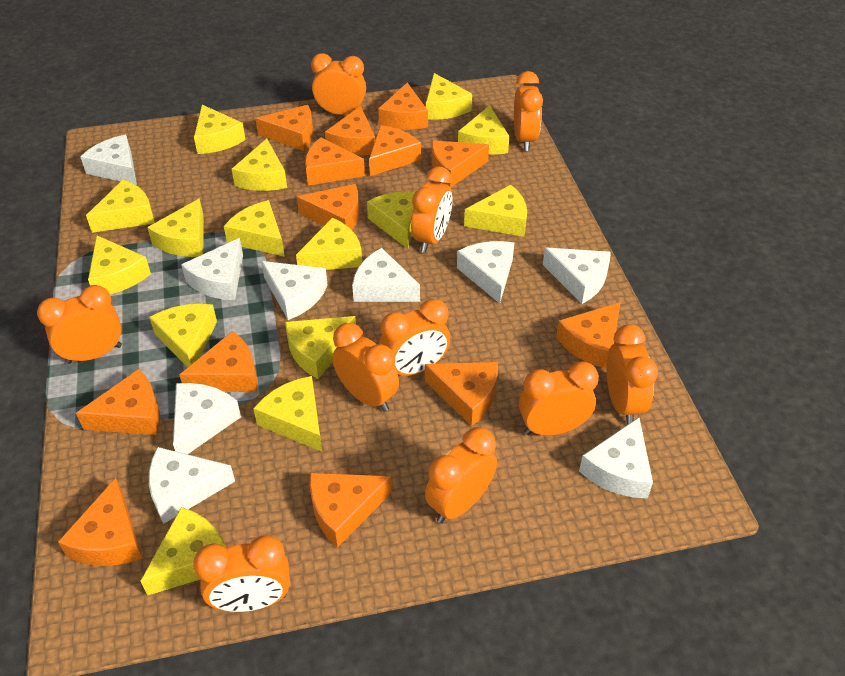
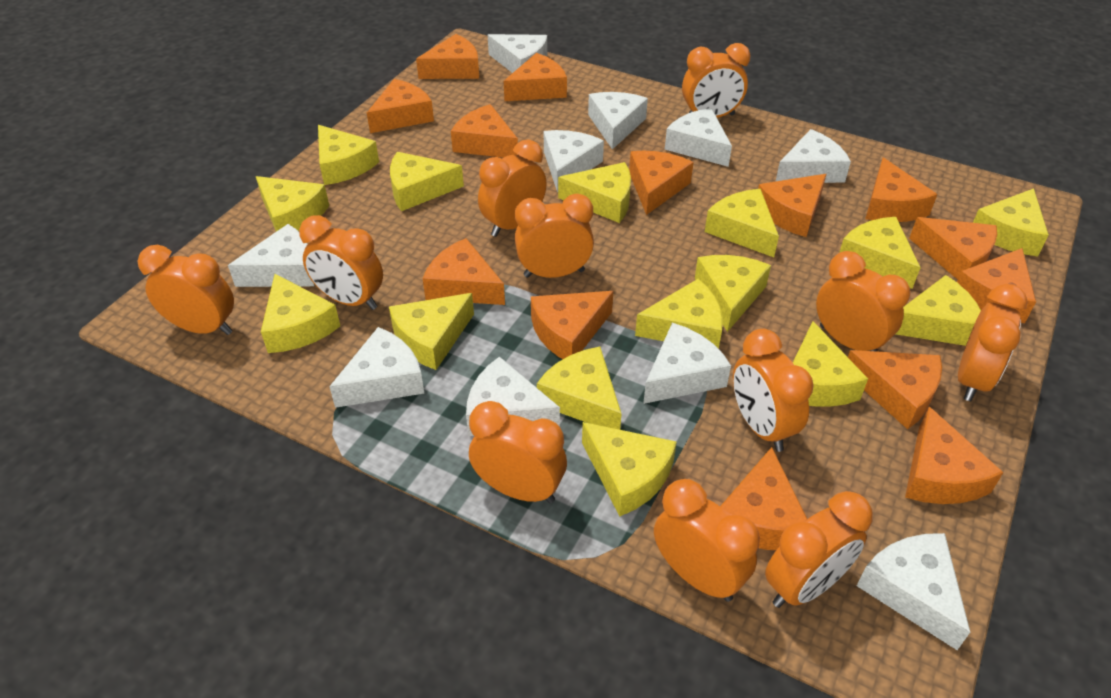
orange cheese: [58,478,143,566] [76,369,160,435] [179,331,258,392] [256,105,313,151] [297,184,359,230] [305,137,365,186] [309,473,392,548] [325,106,375,155] [369,125,421,176] [378,82,428,130] [425,362,498,426] [431,140,489,188] [556,302,621,369] = 13 -> [367,79,434,133] [416,34,479,79] [423,238,505,305] [451,104,518,158] [504,53,567,101] [531,291,613,359] [629,151,693,215] [720,447,807,550] [758,174,827,237] [848,350,942,429] [865,158,937,222] [905,407,1004,504] [909,217,997,280] [957,248,1036,323] = 14
orange clock: [37,285,122,364] [193,535,290,612] [311,53,366,115] [332,323,399,412] [379,299,450,376] [411,167,453,253] [425,427,497,523] [514,71,543,151] [519,361,599,436] [606,324,658,424] = 10 -> [138,245,234,335] [299,215,383,310] [469,401,567,503] [478,139,547,237] [515,194,594,278] [654,479,760,602] [682,43,750,118] [733,329,814,452] [765,491,872,608] [816,251,911,352] [958,284,1028,401] = 11
white cheese: [80,135,137,185] [149,447,235,524] [173,383,241,454] [181,238,243,300] [261,261,328,320] [352,248,420,302] [457,241,514,303] [543,248,611,304] [579,417,653,499] = 9 -> [228,224,315,287] [329,327,424,408] [466,357,560,436] [488,34,547,73] [544,130,604,192] [588,92,648,149] [643,323,731,404] [665,108,732,167] [775,129,851,183] [857,533,970,650] = 10

